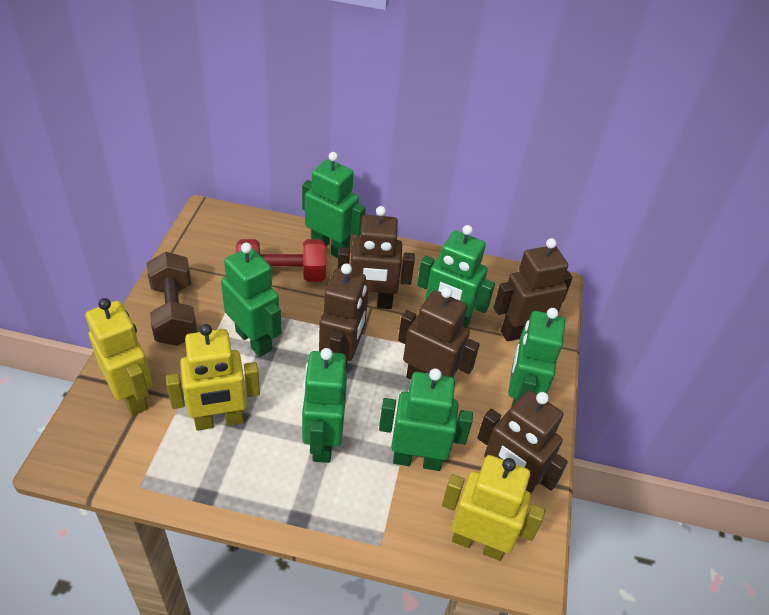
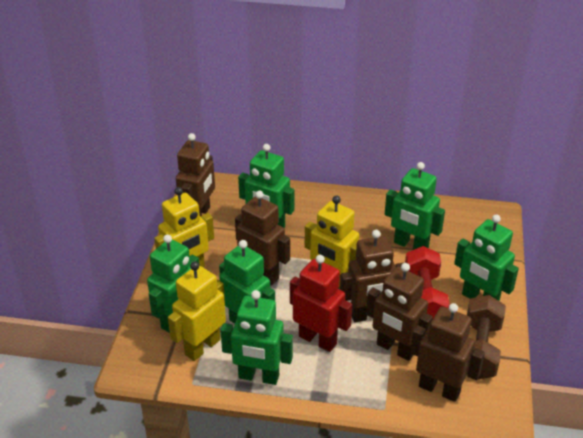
red robot: none = 0 -> [290,255,352,352] = 1

